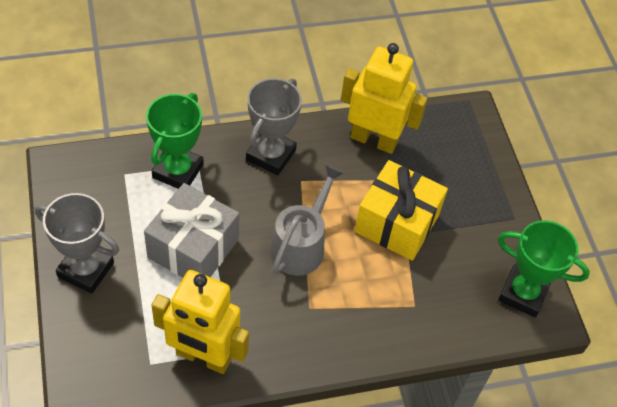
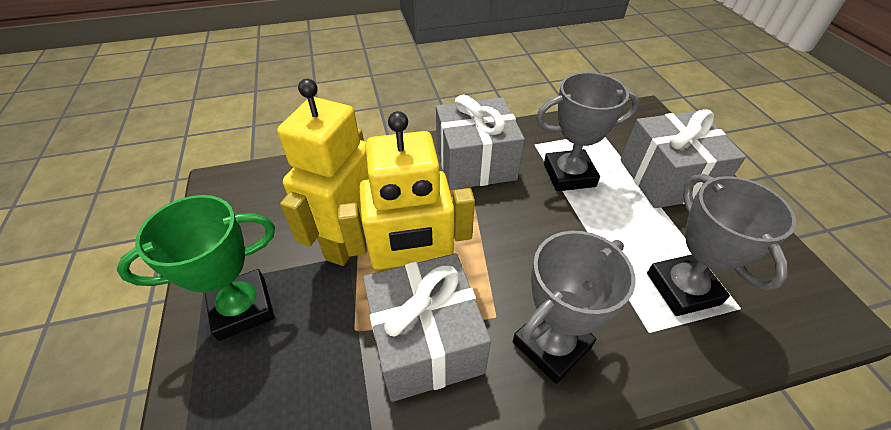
green trophy: [146,93,203,189] [498,220,590,317] = 2 -> [117,195,275,341] = 1
grey gift: [144,183,239,278] = 1 -> [363,253,491,402] [436,95,525,190] [621,109,746,208] = 3
grey trophy: [35,193,119,294] [246,78,302,175] = 2 -> [513,231,635,384] [536,72,640,191] [647,174,796,316] = 3
grey watering can: [270,164,344,276] = 1 -> none = 0
yellow gift: [354,160,448,261] = 1 -> none = 0

